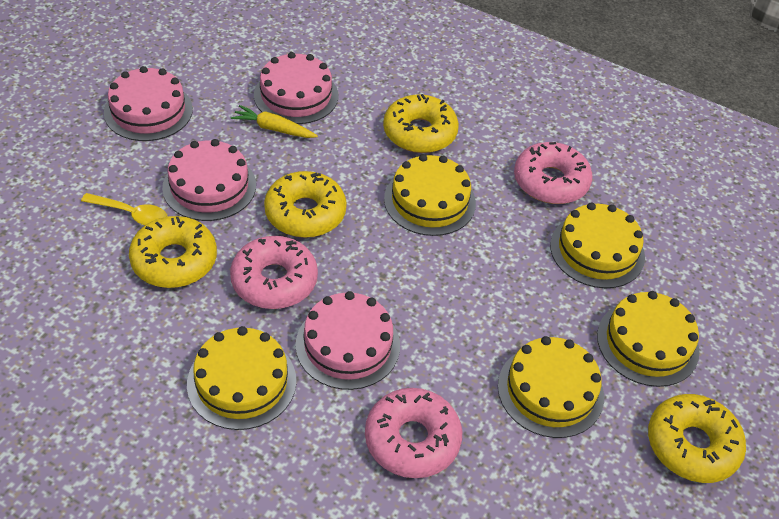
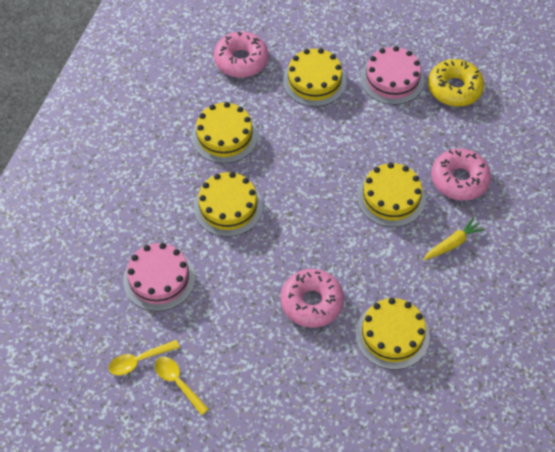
pink cake: [104,66,193,141] [162,139,256,221] [254,52,338,124] [296,291,400,390] = 4 -> [123,243,195,311] [361,46,425,105] = 2
yellow donut: [129,216,217,288] [264,171,347,238] [383,94,459,153] [648,394,746,483] = 4 -> [428,59,484,107] = 1
yellow spoon: [81,193,168,225] = 1 -> [109,340,180,375] [155,357,209,415] = 2

